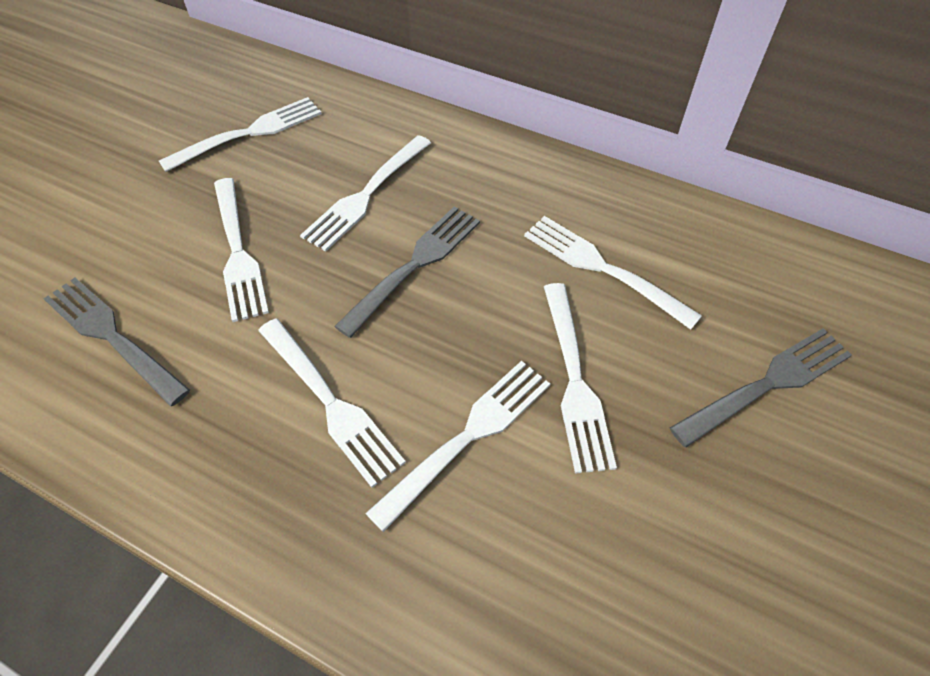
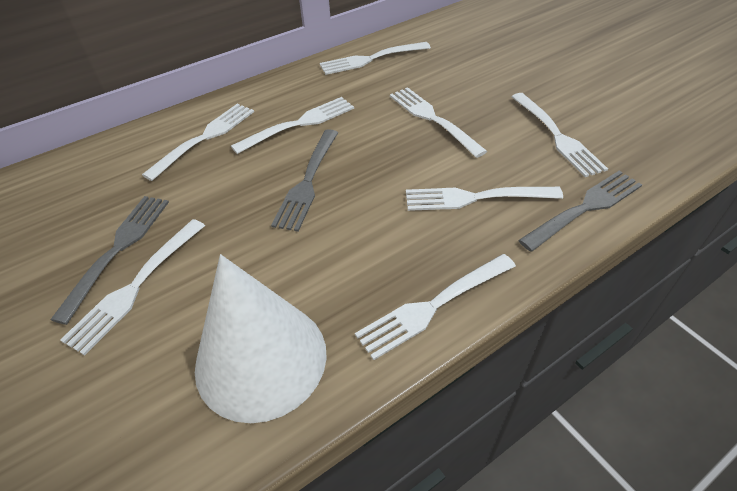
white cone: none = 0 -> [195,254,327,423] = 1
white fork: [159,97,322,172] [214,178,269,322] [258,318,406,488] [300,135,431,251] [365,361,550,532] [524,216,702,330] [544,283,617,474] = 7 -> [60,219,205,355] [142,104,254,181] [231,97,354,154] [320,42,431,75] [355,254,516,360] [390,87,487,158] [406,187,563,211] [512,93,608,177] = 8

